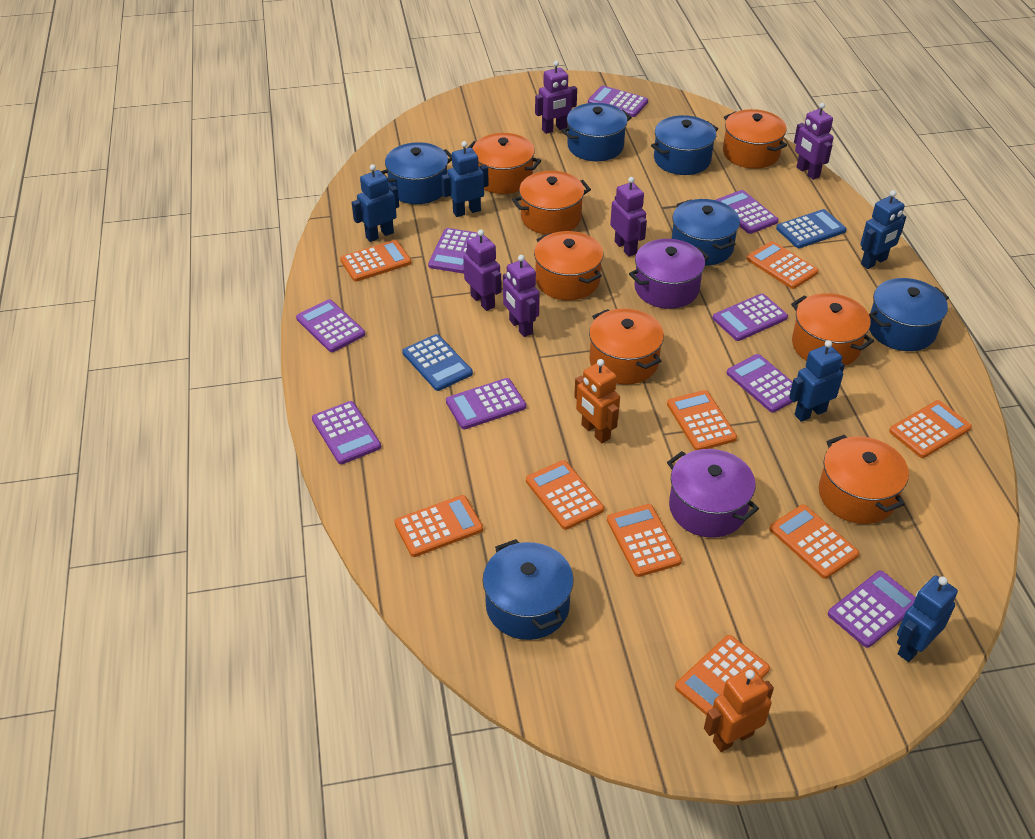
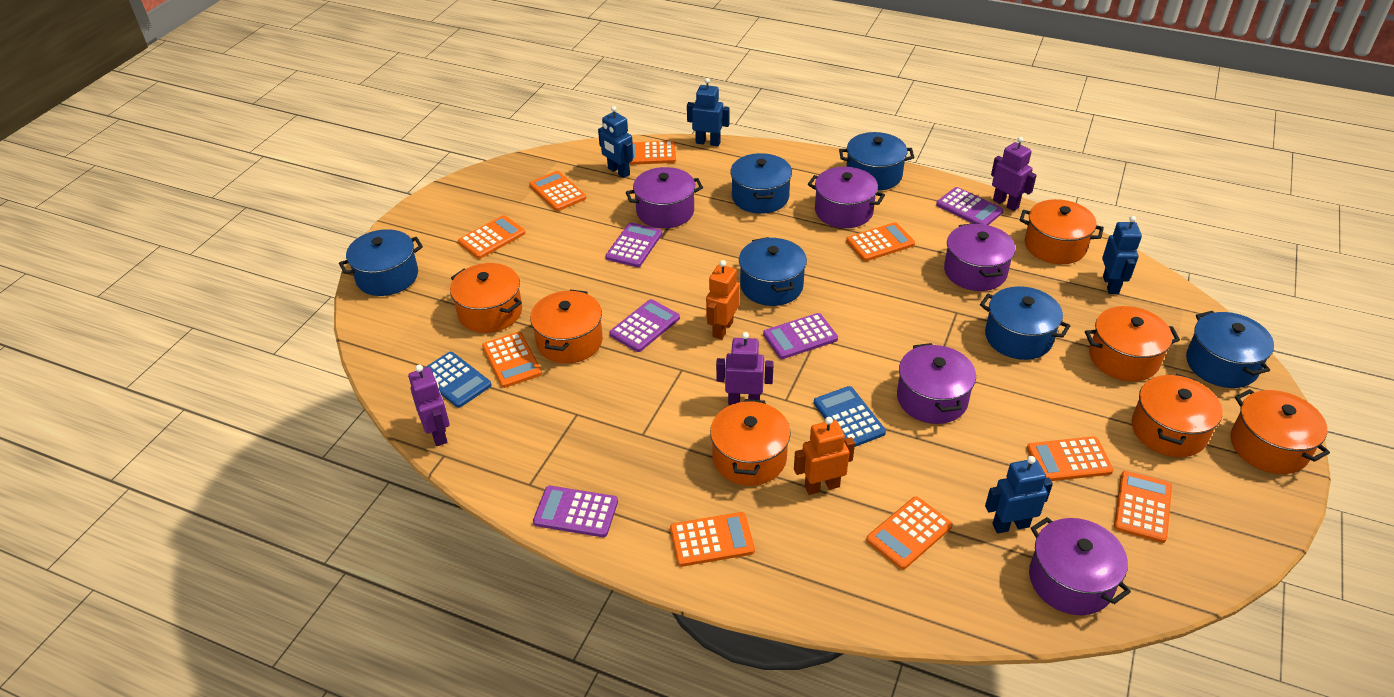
blue robot: [352,164,399,242] [441,141,489,217] [789,340,845,422] [860,190,906,269] [897,575,958,662] = 5 -> [598,106,634,178] [687,78,730,146] [985,456,1053,533] [1102,216,1142,294] = 4
purple calculator: [296,299,365,352] [312,401,381,464] [428,228,479,273] [446,378,526,429] [588,86,648,117] [713,294,788,341] [716,190,779,234] [727,354,793,413] [828,571,916,648] = 9 -> [533,486,618,537] [605,222,662,267] [609,299,680,352] [763,313,838,359] [936,187,1004,225] = 5
purple pot: [629,239,709,309] [667,449,759,538] = 2 -> [626,167,703,228] [808,167,885,228] [897,343,976,424] [944,223,1016,291] [1029,517,1131,615] = 5
purple robot: [463,229,502,311] [503,255,540,337] [535,61,577,134] [610,177,647,257] [794,103,833,180] = 5 -> [408,365,450,446] [716,332,774,405] [991,137,1037,211] = 3

